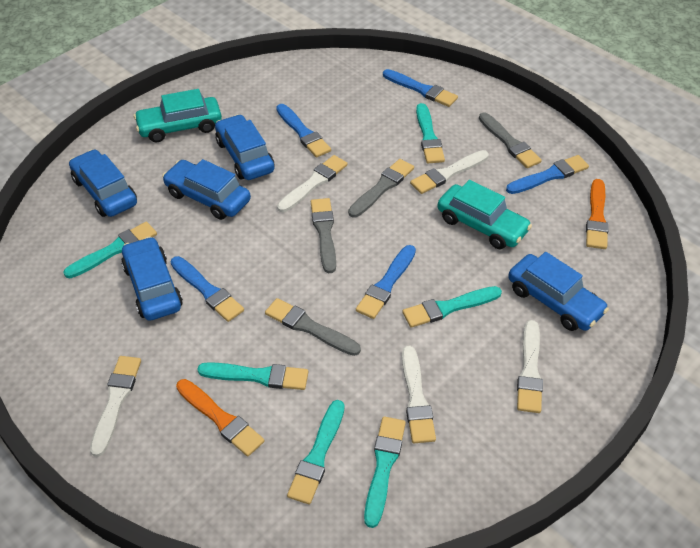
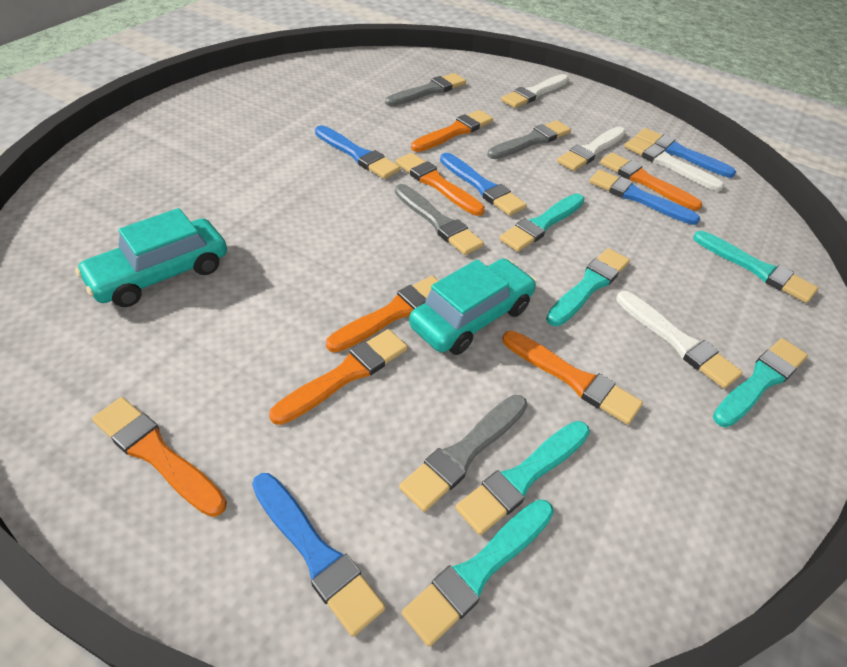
blue car: [69,149,137,217] [121,236,183,321] [162,159,251,220] [215,114,274,180] [508,252,609,331] = 5 -> none = 0
orange brush: [176,379,265,457] [586,179,609,249] = 2 -> [92,397,227,517] [269,329,408,425] [326,276,439,353] [396,153,485,216] [411,110,493,152] [502,331,643,425] [600,152,702,211] = 7
white brush: [90,356,141,457] [277,155,347,212] [402,346,436,443] [410,150,489,194] [517,320,543,413] = 5 -> [501,74,569,108] [557,127,626,171] [616,291,743,389] [624,137,724,191] = 4

